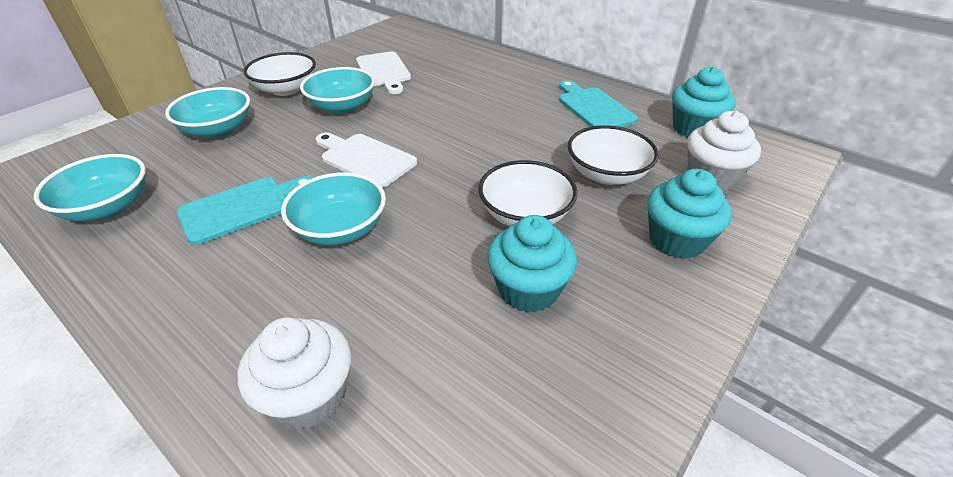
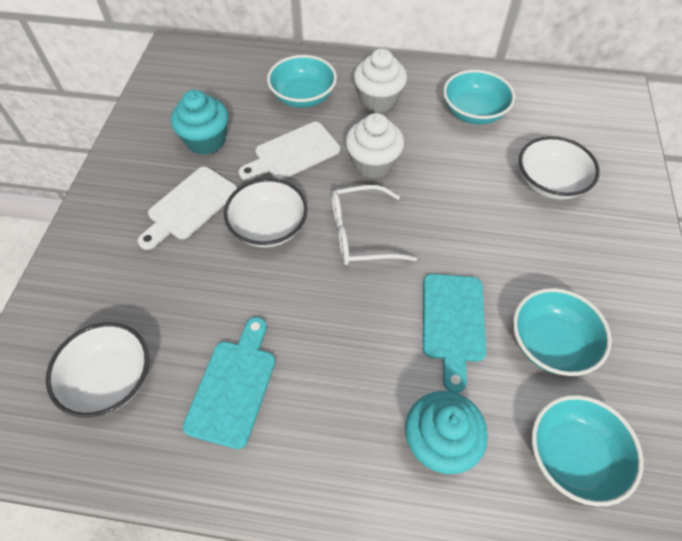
turquoise cupcake: [487,215,577,313] [647,169,732,259] [672,66,736,137] = 3 -> [171,90,228,155] [405,391,488,474] = 2
white glasses: none = 0 -> [332,185,417,265] = 1

